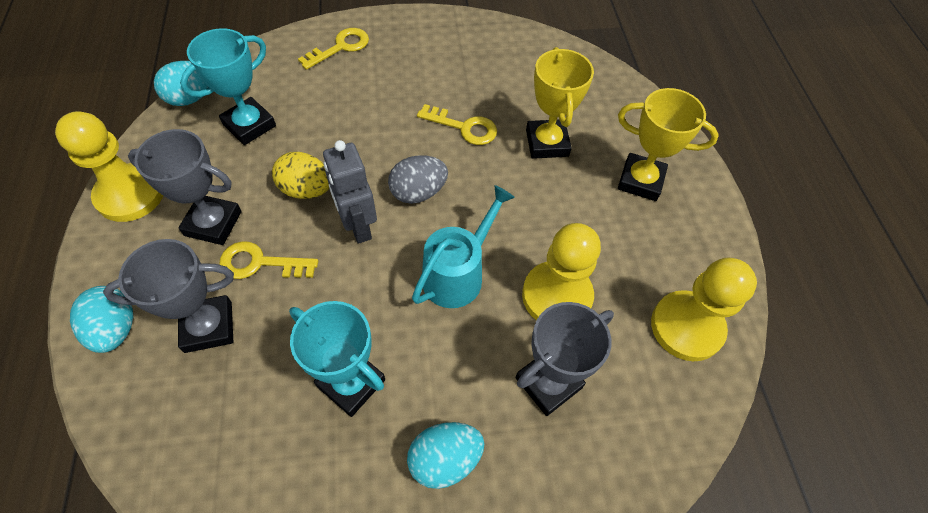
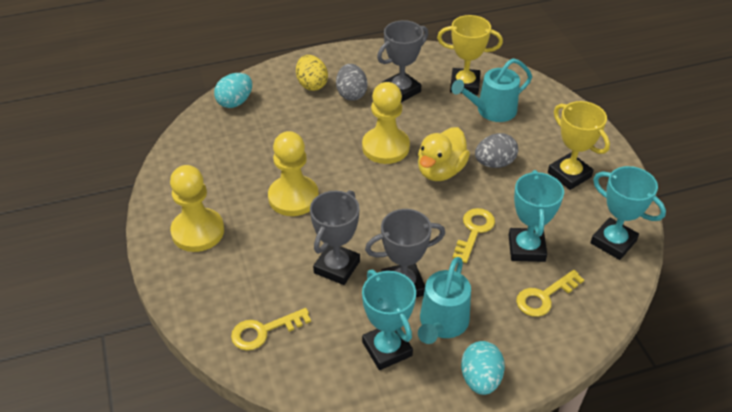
grey egg: [388,155,448,204] = 1 -> [336,64,368,101] [475,133,518,168] = 2
grey robot: [323,140,377,244] = 1 -> none = 0
turquoise egg: [70,286,133,353] [154,61,208,106] [407,422,484,489] = 3 -> [214,73,252,108] [461,341,505,395] = 2
turquoise trophy: [180,28,276,145] [289,301,385,417] = 2 -> [362,270,416,370] [508,170,564,262] [590,166,666,260] = 3
turquoise watering can: [412,185,515,308] = 1 -> [418,257,471,344] [452,58,532,122] = 2
yellow duck: none = 0 -> [418,127,470,181] = 1

